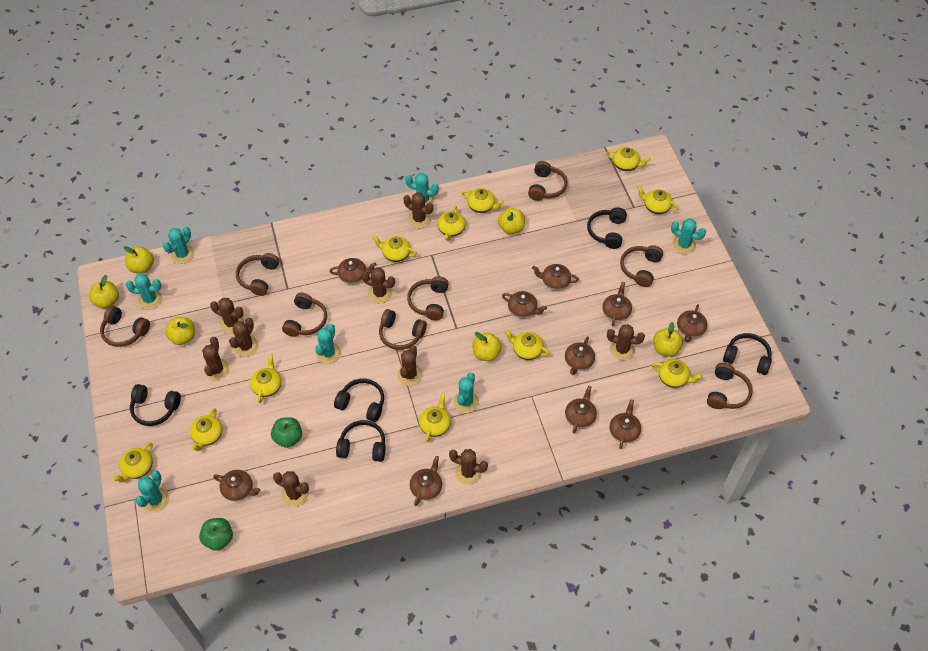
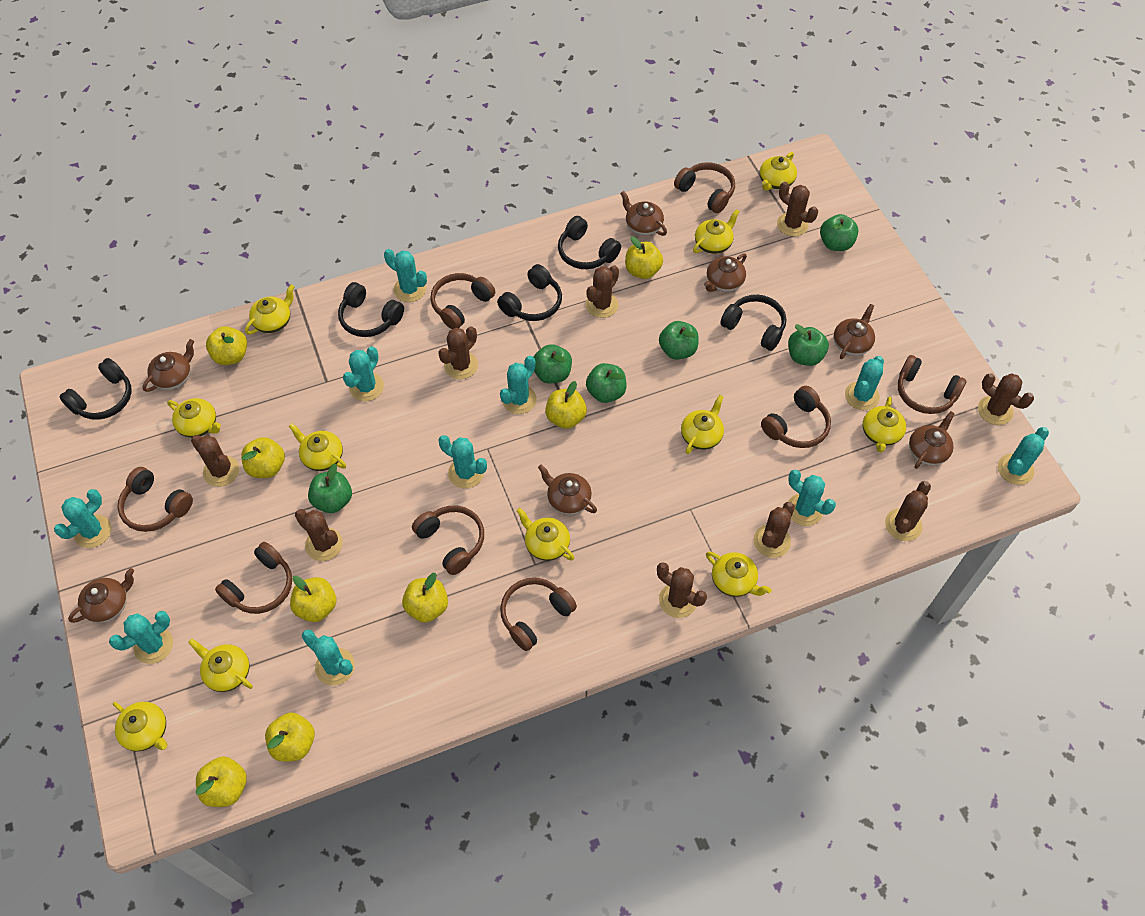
brown teapot: [213,470,260,501] [329,258,377,284] [410,456,442,506] [502,291,547,318] [532,264,579,290] [565,336,595,375] [565,386,597,433] [602,282,632,326] [609,400,641,449] [677,304,707,342] = 10 -> [68,568,134,623] [142,339,194,392] [538,465,597,515] [620,191,667,236] [704,253,747,292] [834,304,875,359] [909,411,955,469] = 7
green apple: [199,518,233,551] [271,417,302,448] = 2 -> [308,464,352,513] [533,344,572,384] [586,363,627,403] [659,321,699,360] [788,324,829,366] [820,214,859,251] = 6
turquoise cactus: [126,273,162,310] [135,470,169,513] [163,227,195,264] [315,324,341,364] [405,173,439,206] [453,373,479,413] [671,218,706,254] = 7 -> [54,489,111,548] [109,611,173,664] [302,629,355,685] [343,346,384,401] [384,249,427,302] [438,435,487,489] [500,356,537,414] [788,470,836,526] [845,356,884,410] [998,427,1049,485] = 10
yellow apple: [89,275,119,308] [123,246,154,273] [165,317,195,345] [472,332,502,361] [498,208,525,234] [653,322,683,357] = 6 -> [196,756,247,807] [206,326,247,365] [241,437,285,478] [265,712,315,761] [290,576,336,622] [402,573,448,623] [545,381,587,429] [625,236,663,279] = 8

